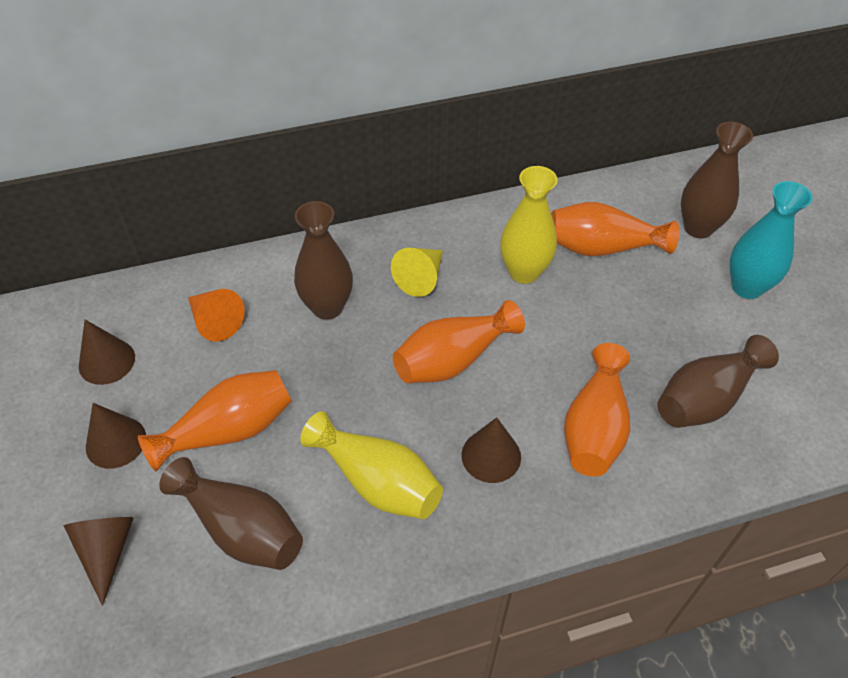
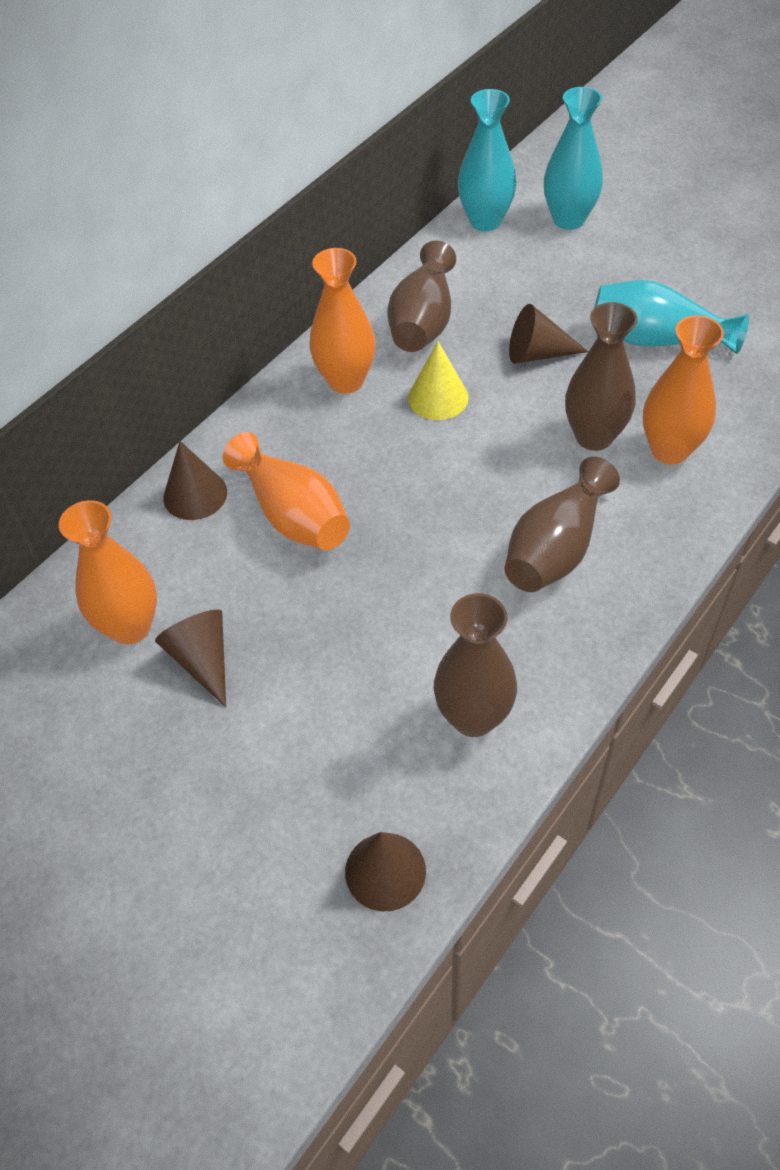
orange cone: [188,289,245,342] = 1 -> none = 0
turquoise vase: [730,181,813,299] = 1 -> [458,89,516,231] [544,87,603,230] [594,280,749,354] = 3
yellow vase: [300,411,443,519] [500,166,558,284] = 2 -> none = 0

